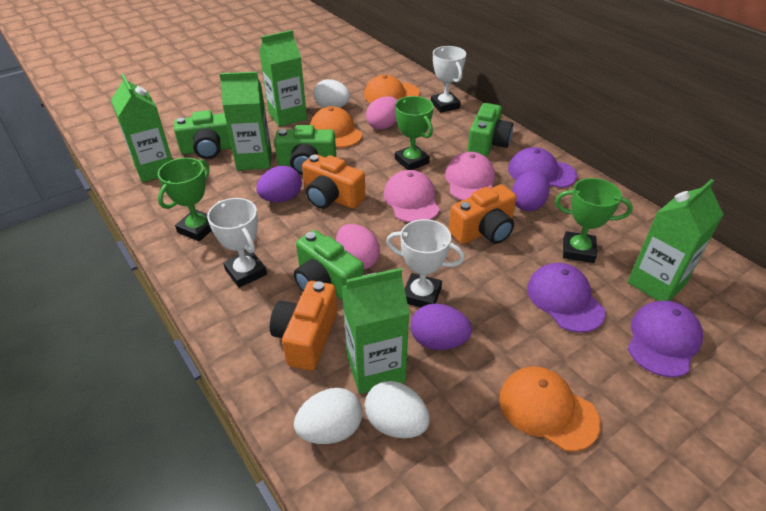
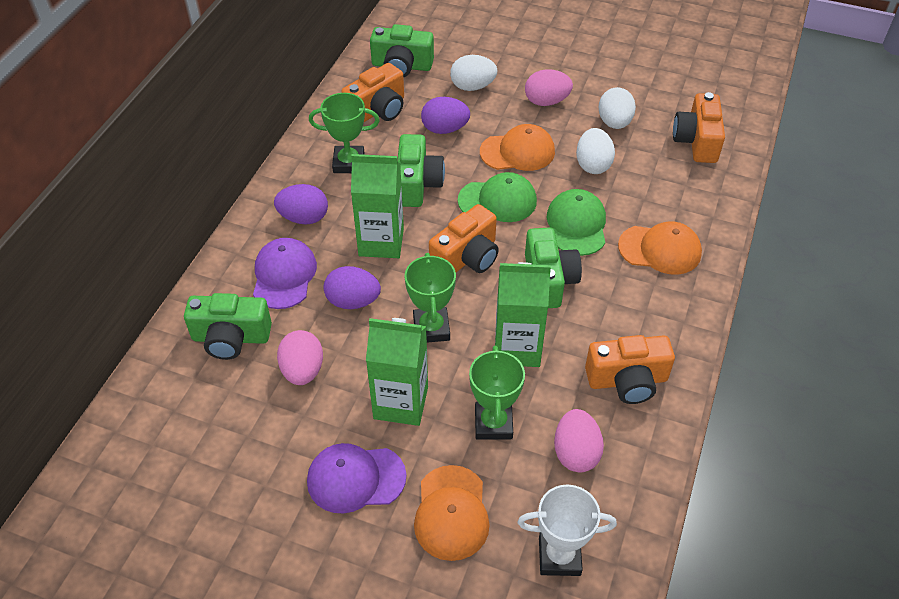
green cap: none = 0 -> [458,172,537,222] [547,189,606,256] = 2
green carton: [111,74,172,183] [219,72,271,170] [259,30,307,127] [342,268,410,394] [628,179,723,301] = 5 -> [351,154,404,258] [366,318,428,426] [495,262,551,367] = 3
orange camera: [270,281,337,371] [302,154,365,209] [449,184,517,244] = 3 -> [341,63,404,122] [429,204,499,273] [585,335,675,404] [673,92,725,163] = 4
pink cap: [384,170,440,223] [445,152,495,200] = 2 -> none = 0
pink egg: [336,224,380,269] [366,96,398,130] = 2 -> [277,330,323,385] [525,69,573,106] [554,409,604,472] = 3
purple cap: [508,147,577,188] [527,263,606,333] [628,301,703,378] = 3 -> [253,238,317,309] [307,443,406,514] = 2
white trophy: [207,198,267,288] [386,219,465,307] [431,46,466,113] = 3 -> [518,485,617,576] = 1

